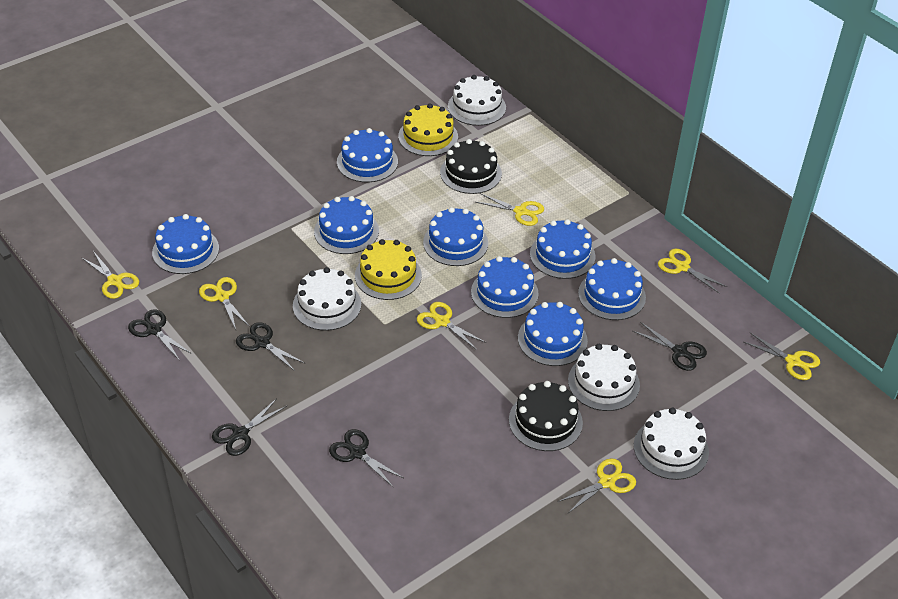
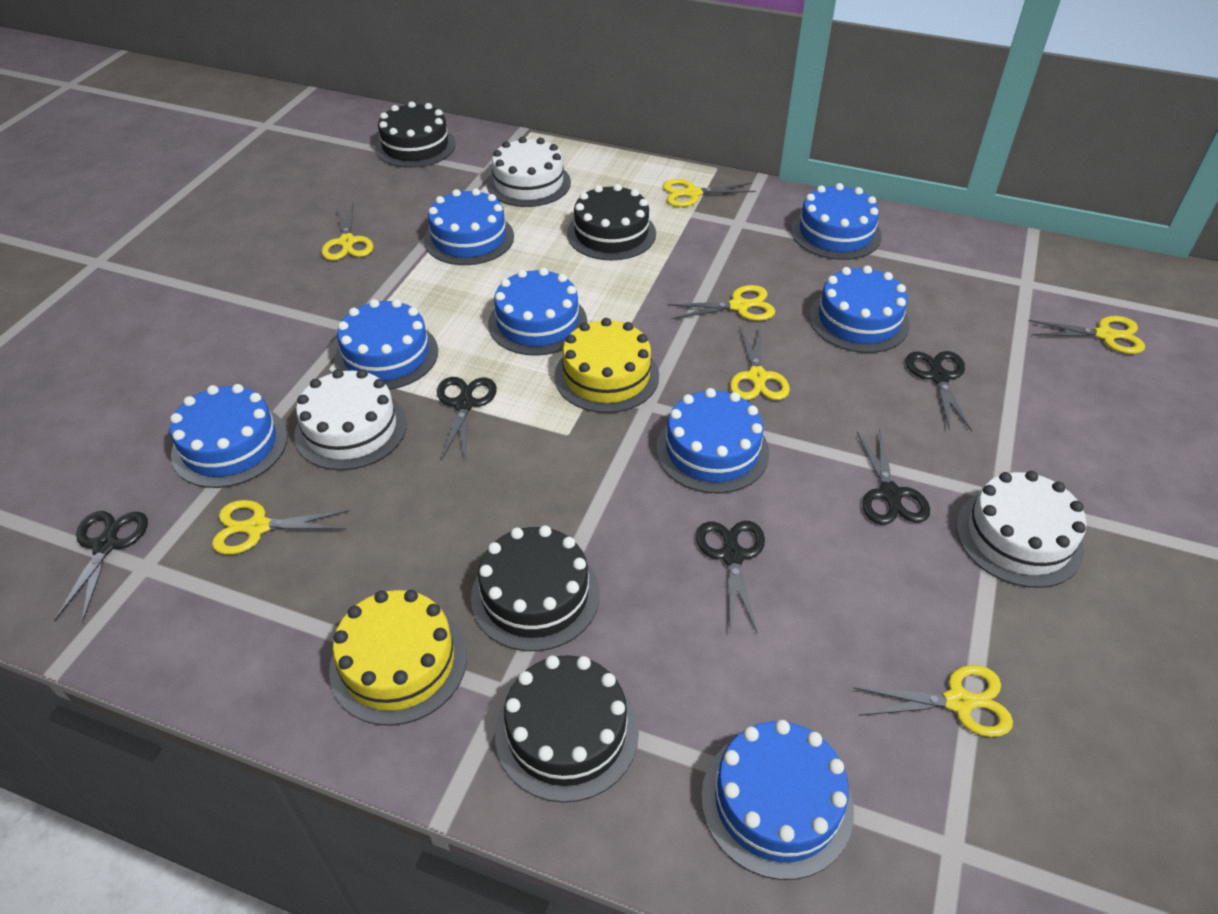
black cake: [440,139,502,194] [509,381,583,451] = 2 -> [375,101,456,168] [471,525,600,651] [495,655,639,802] [567,184,656,260] = 4
white cake: [293,267,361,331] [448,75,506,126] [568,344,640,411] [634,408,709,480] = 4 -> [294,369,407,470] [487,137,571,207] [956,471,1087,588] = 3

